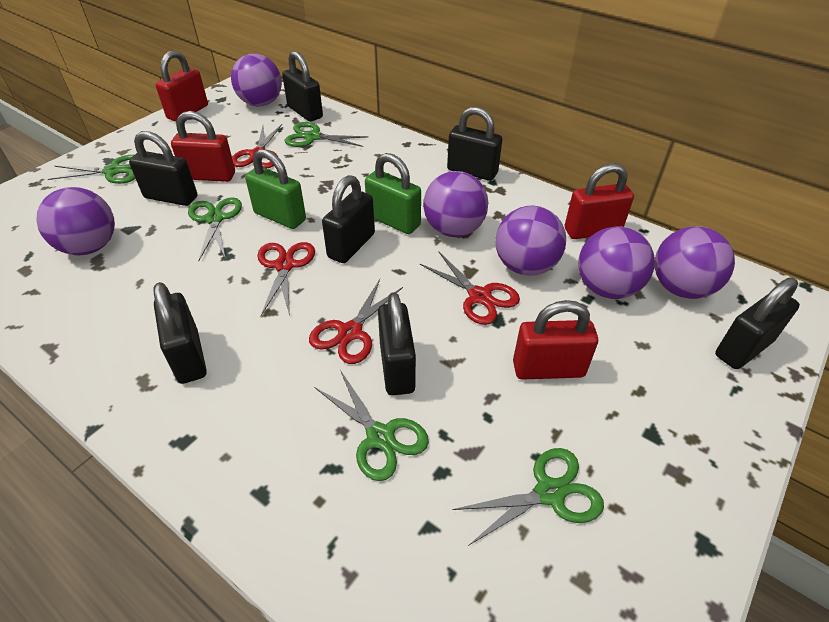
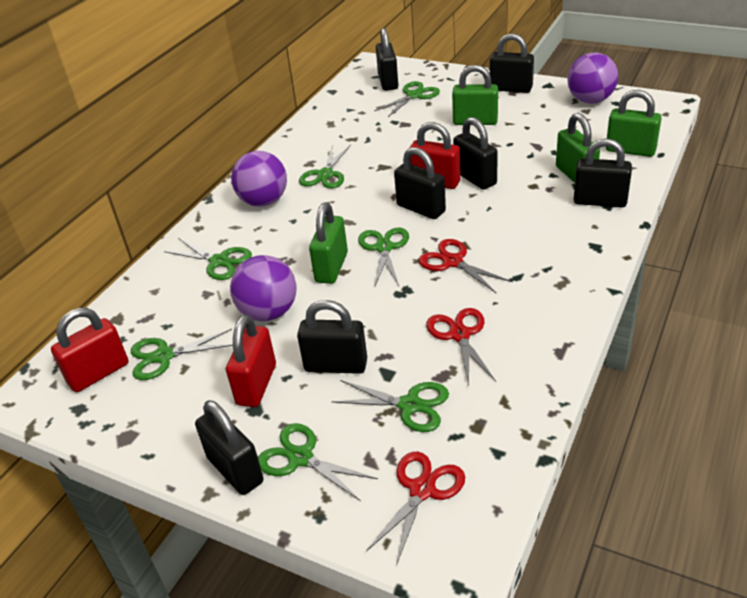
green padlock: [245,149,306,229] [365,153,421,234] = 2 -> [309,202,348,284] [452,65,498,125] [556,113,600,183] [606,90,662,157] = 4
green scissors: [48,155,136,184] [188,197,242,261] [284,122,368,147] [314,370,429,481] [452,448,604,546] = 5 -> [131,329,233,380] [164,238,252,280] [258,423,378,501] [299,145,351,188] [331,380,449,432] [358,228,409,288] [374,81,440,117] = 7
purple ball: [37,187,115,255] [231,54,282,107] [423,171,488,237] [495,206,566,276] [578,227,655,299] [655,226,735,299] = 6 -> [230,255,296,321] [231,151,287,207] [567,52,618,103] = 3
red padlock: [155,50,208,122] [171,111,235,182] [513,300,598,380] [565,163,634,239] = 4 -> [51,308,128,392] [226,315,276,407] [409,122,461,189] = 3
red scissors: [232,124,282,169] [257,242,315,316] [309,279,403,364] [420,252,520,325] = 4 -> [366,452,465,566] [418,239,512,293] [426,308,496,386] = 3

